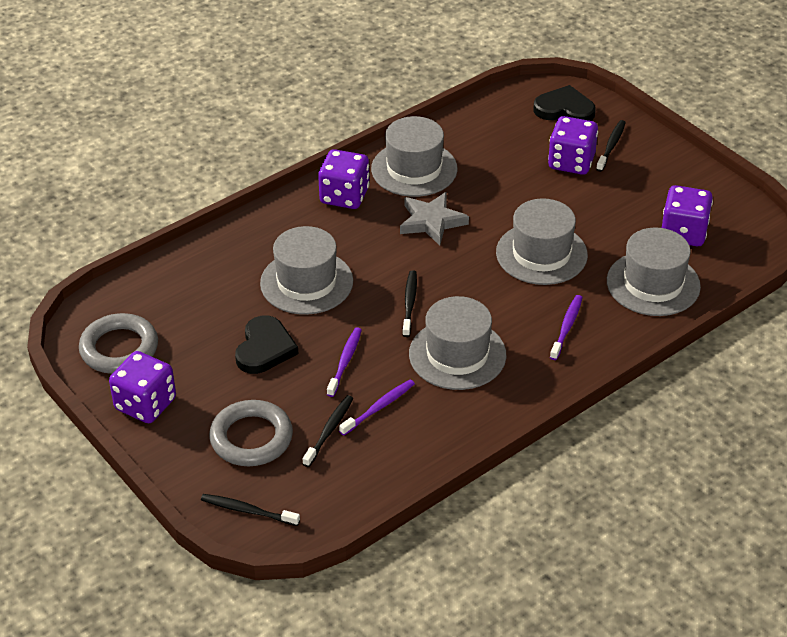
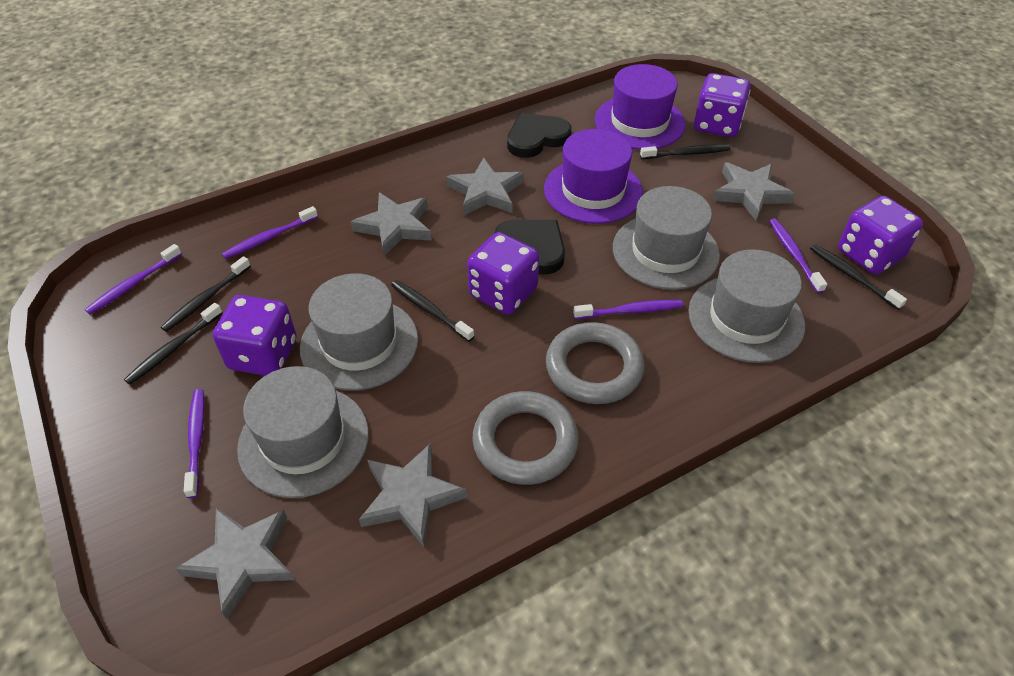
black toothbrush: [201,494,300,526] [302,395,353,467] [402,270,417,337] [596,120,626,172] = 4 -> [124,303,223,385] [161,256,251,332] [391,280,474,341] [640,144,731,159] [810,244,907,310] = 5
grey hat: [260,226,353,315] [371,116,458,197] [409,296,506,390] [496,198,588,285] [607,228,701,316] = 5 -> [237,366,369,498] [300,273,418,390] [613,186,720,290] [688,249,805,363] = 4
grey star: [400,192,469,246] = 1 -> [175,508,294,619] [351,192,432,256] [359,443,467,547] [446,158,524,216] [713,162,795,220] = 5
purple hat: none = 0 -> [544,129,643,224] [595,64,686,150] = 2
purple toothbrush: [327,327,362,397] [339,380,415,436] [550,295,583,360] = 3 -> [85,244,182,315] [184,389,205,498] [222,206,318,259] [573,300,683,319] [769,219,827,293] = 5

